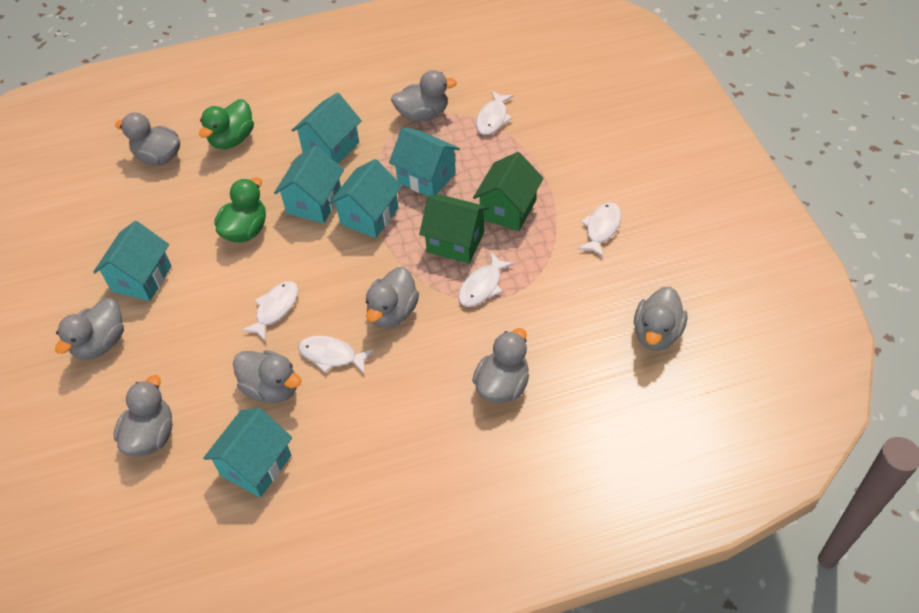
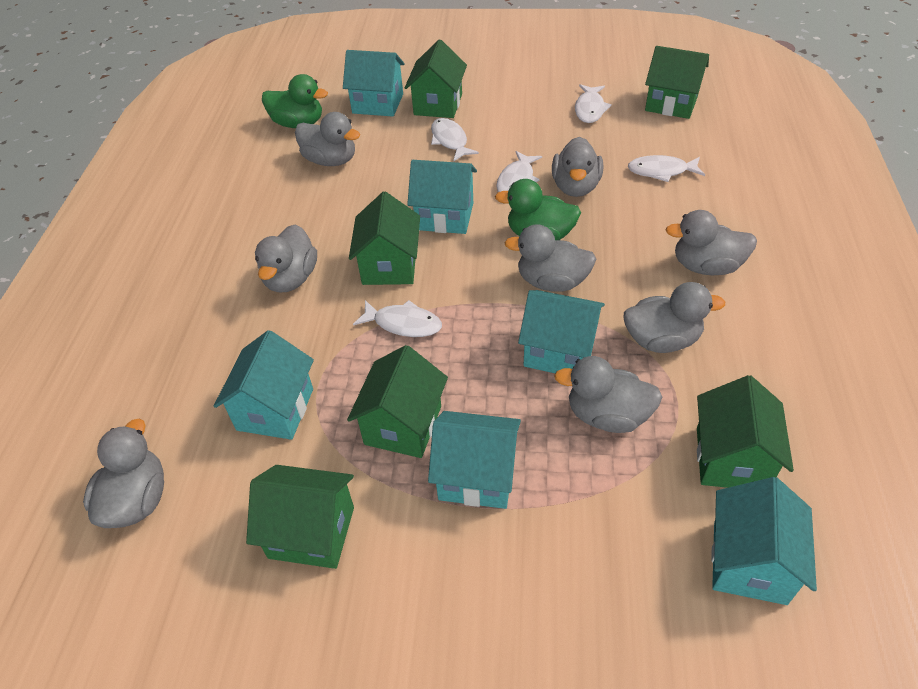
green house: [419,194,489,264] [473,152,544,231] = 2 -> [246,465,354,569] [347,345,448,458] [349,191,420,285] [405,40,467,118] [645,46,709,119] [697,375,794,488] = 6

